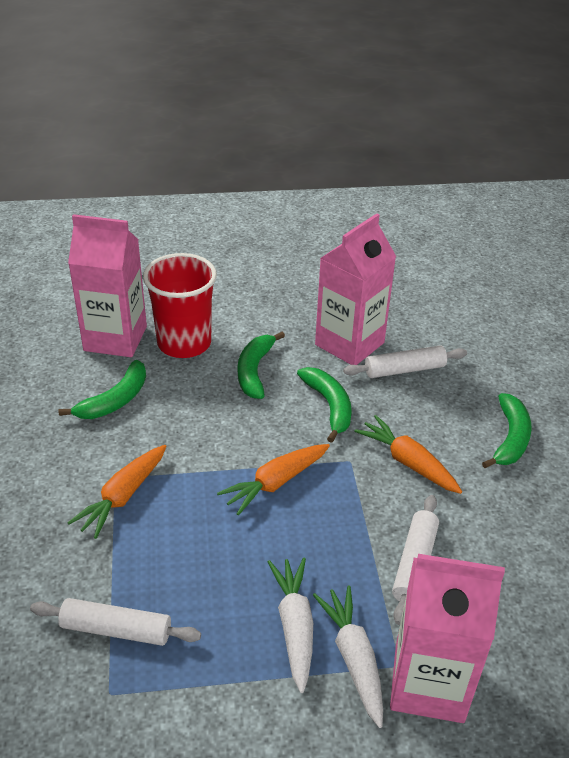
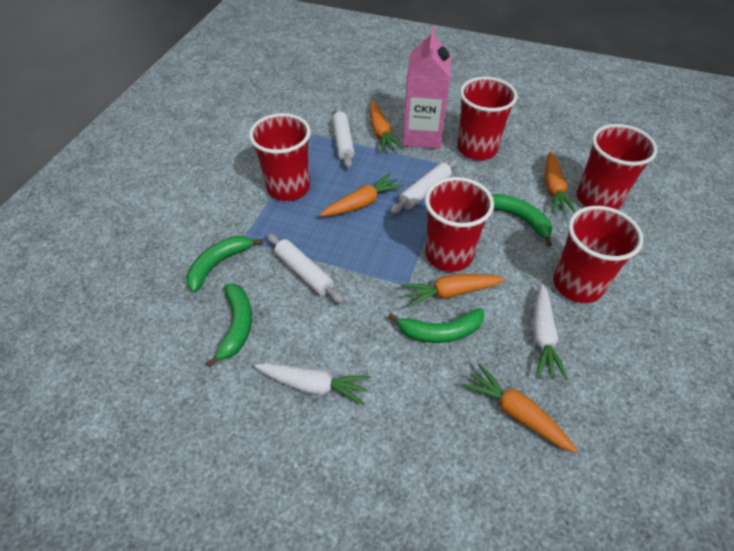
orange carrot: [67,445,167,539] [217,444,330,516] [354,415,462,494] = 3 -> [320,173,404,216] [370,101,403,153] [401,274,505,308] [462,363,577,453] [545,152,576,214] = 5
pink carton: [68,214,147,357] [315,213,396,365] [390,554,505,723] = 3 -> [403,26,451,149] = 1
red cup: [143,253,217,358] = 1 -> [249,113,311,201] [425,177,494,272] [457,77,518,160] [553,206,644,303] [577,124,658,210] = 5

